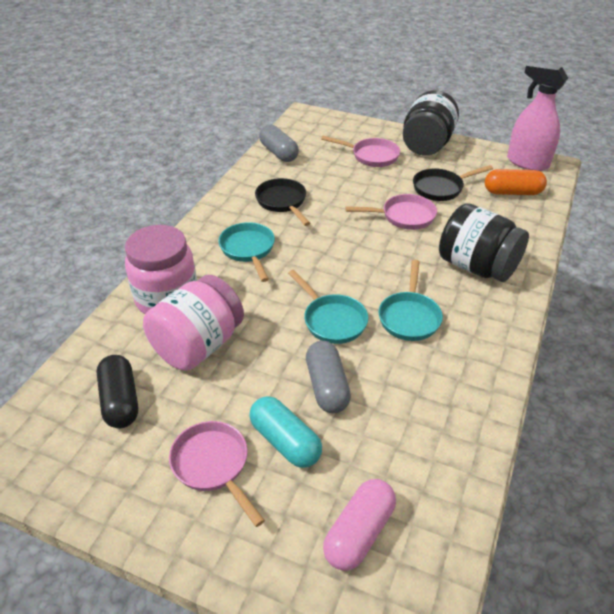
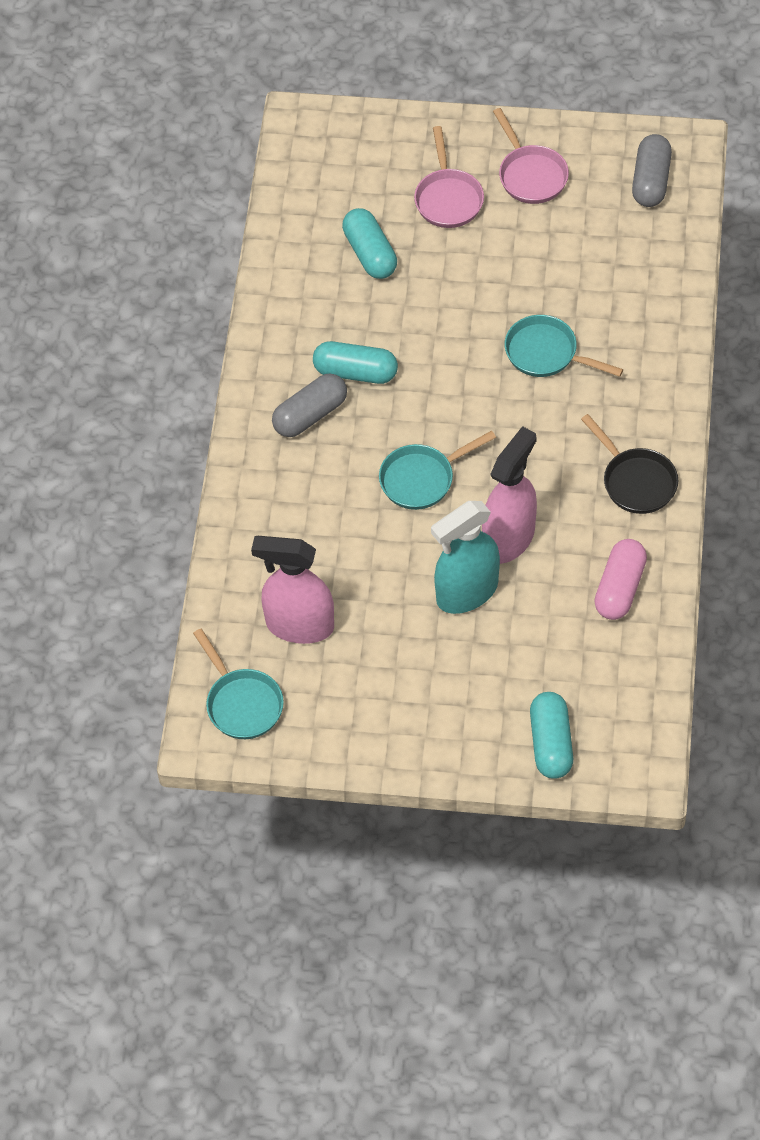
black capsule: [96,355,138,428] = 1 -> none = 0
black jar: [403,90,459,156] [439,203,529,282] = 2 -> none = 0
black pan: [255,178,310,226] [413,165,493,201] = 2 -> [581,414,678,514] = 1
orange capsule: [485,169,547,195] = 1 -> none = 0
pink jar: [125,225,197,314] [143,275,244,371] = 2 -> none = 0
pink pan: [169,421,265,527] [321,136,400,167] [345,194,437,230] = 3 -> [414,126,484,228] [493,108,569,204] = 2
pink spray bottle: [507,62,568,171] = 1 -> [251,536,334,644] [482,426,537,564] = 2
turquoise capsule: [249,396,322,468] = 1 -> [313,341,398,384] [342,208,397,279] [530,692,573,779] = 3
turquoise spray bottle: none = 0 -> [431,501,500,614] = 1

